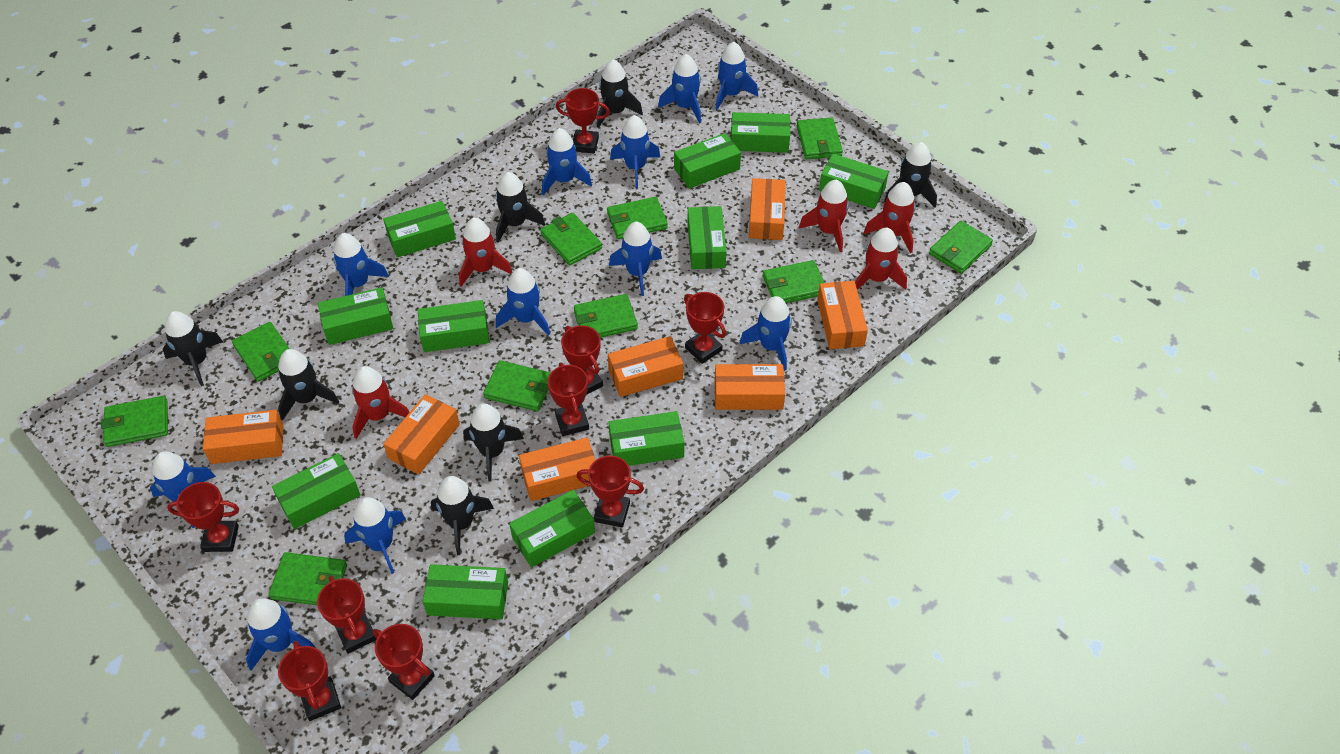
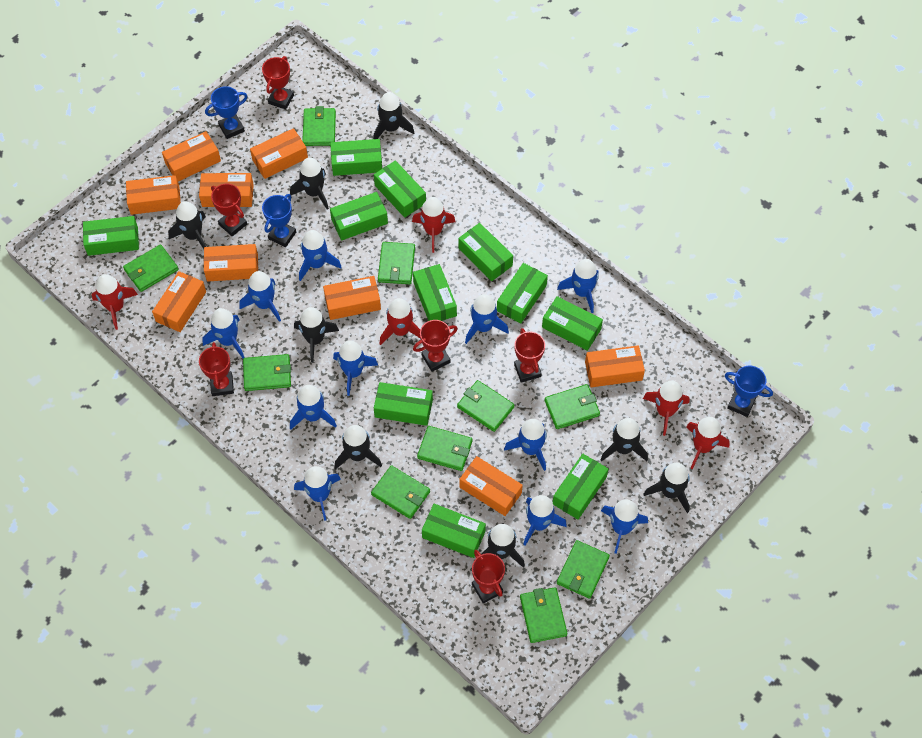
black rocket: [163,311,223,386] [278,349,339,421] [431,476,494,555] [463,403,524,482] [495,172,545,243] [597,60,643,127] [884,142,937,207] = 7 -> [168,201,206,249] [290,157,329,210] [294,307,339,363] [334,425,382,469] [374,92,414,139] [481,523,525,568] [600,418,648,462] [644,463,690,513] = 8
blue trophy: none = 0 -> [205,86,248,139] [262,194,296,247] [725,365,773,417] = 3
orange box: [203,410,284,464] [383,394,460,475] [519,437,595,501] [608,336,683,397] [715,364,785,410] [749,178,786,240] [817,281,868,349] = 7 -> [126,175,181,215] [152,271,206,332] [162,131,221,182] [199,173,254,207] [204,244,258,282] [250,128,308,179] [323,276,381,320] [459,456,523,516] [585,345,645,387] = 9
red trophy: [167,482,239,552] [278,641,341,721] [317,576,377,654] [373,624,435,700] [548,362,589,436] [556,88,610,154] [561,325,603,395] [576,455,644,528] [684,292,726,364] = 9 -> [199,342,234,396] [211,184,247,236] [262,56,294,109] [413,320,458,372] [472,550,505,604] [514,328,545,382] = 6

